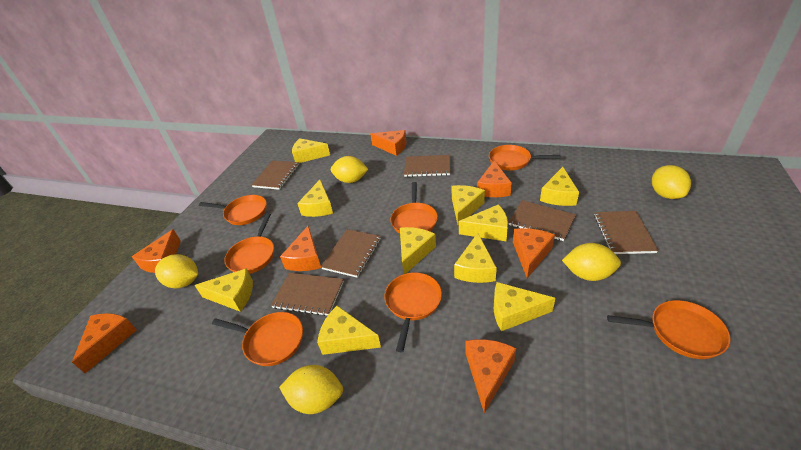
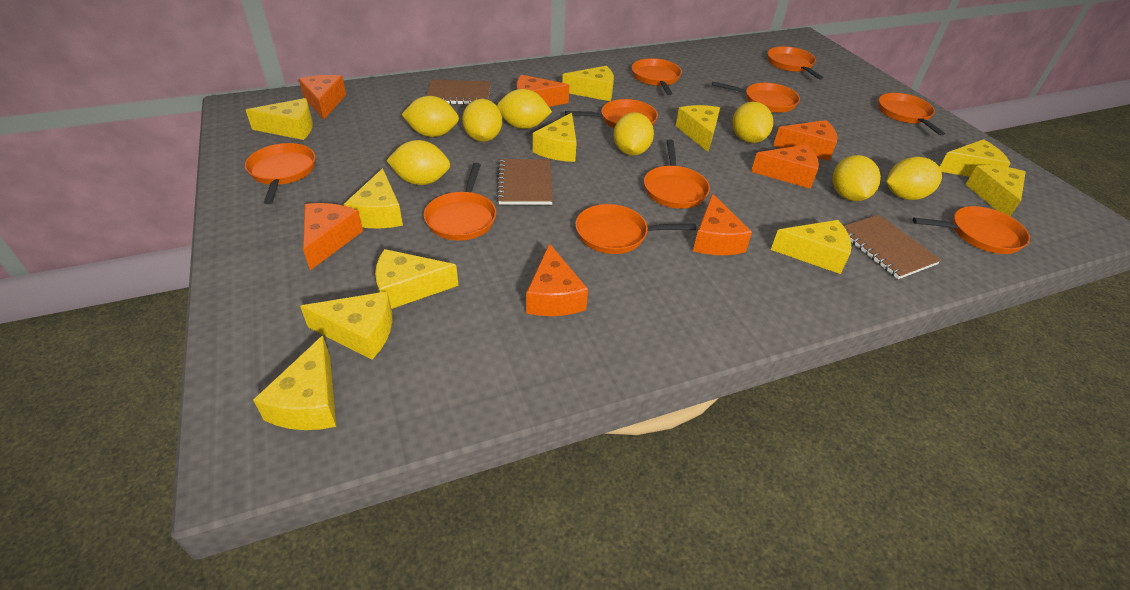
brown notebook: [251,161,299,190] [271,273,344,316] [321,229,381,278] [404,155,450,177] [508,200,576,241] [594,211,658,254] = 6 -> [426,80,491,105] [496,159,553,205] [844,215,941,279] = 3
orange pan: [199,195,267,225] [212,312,303,366] [224,213,274,274] [384,272,442,352] [390,182,438,234] [489,145,560,171] [607,300,731,359] = 7 -> [245,143,316,204] [424,163,496,241] [565,99,658,128] [575,204,696,254] [631,58,682,95] [644,139,710,209] [712,82,800,113] [767,46,823,80] [878,93,945,136] [913,206,1030,254] = 10
yellow cheese: [195,268,253,312] [292,138,330,163] [297,180,333,217] [317,306,381,355] [400,227,436,274] [451,185,485,226] [454,233,497,283] [459,205,508,241] [494,282,556,331] [540,167,579,206] = 10 -> [246,98,313,140] [253,335,336,430] [300,291,392,360] [344,168,403,228] [375,249,458,309] [533,113,577,162] [562,66,614,101] [676,105,720,152] [771,220,851,274] [940,139,1011,177] [965,165,1026,216] = 11
yellow lemon: [155,254,198,288] [279,365,343,414] [331,156,368,183] [562,243,621,281] [652,165,691,199] = 5 -> [386,140,450,185] [401,96,459,137] [462,99,502,142] [497,89,552,129] [613,112,654,156] [733,102,773,143] [833,155,881,201] [886,157,942,200] = 8

